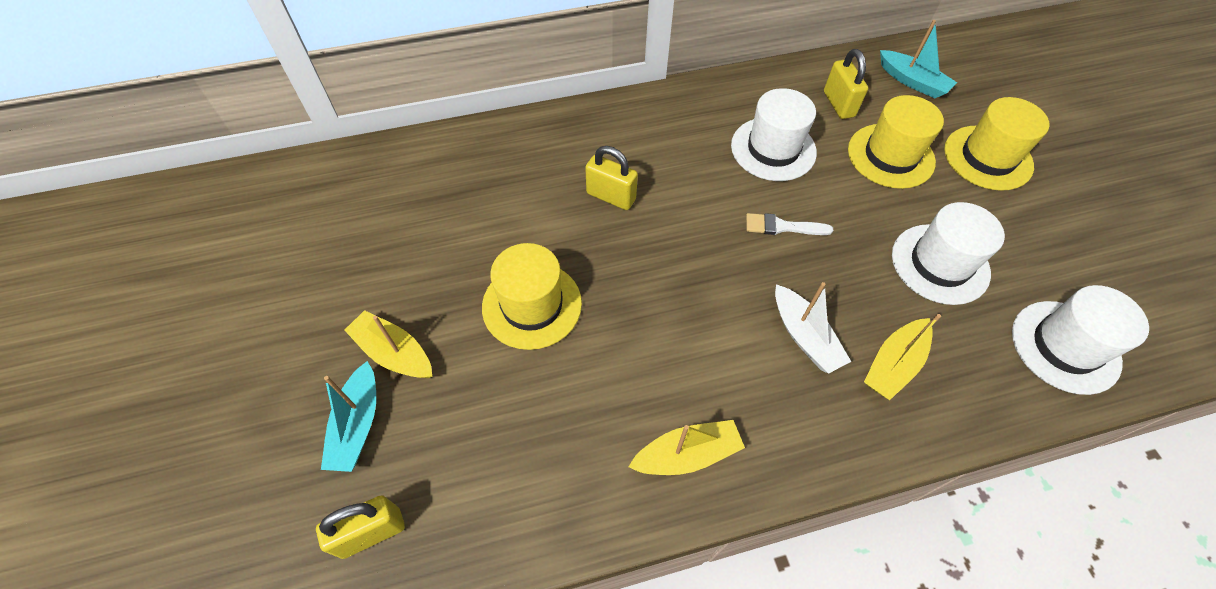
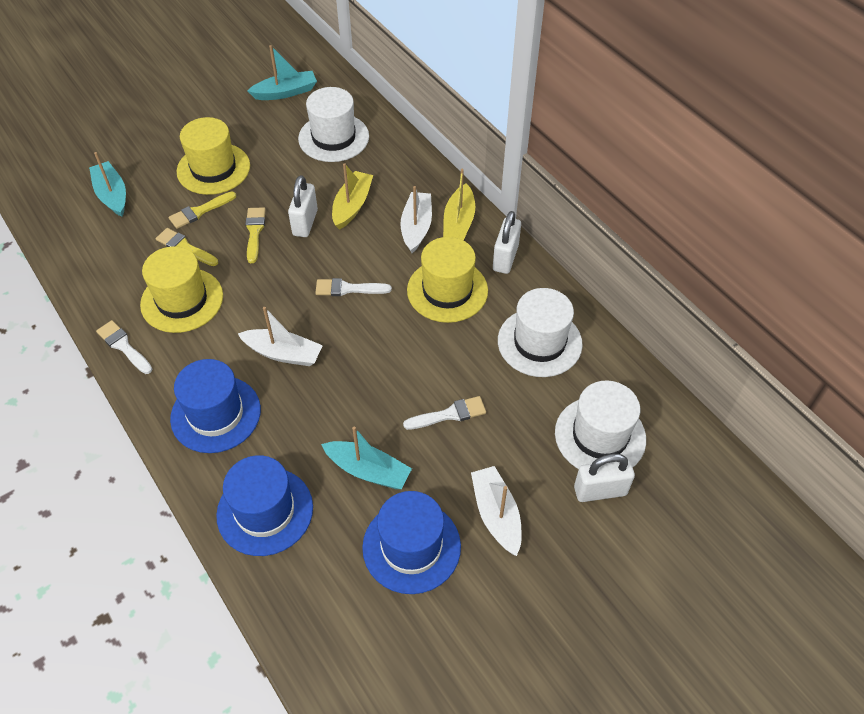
blue hat: none = 0 -> [170,359,261,453] [216,455,313,556] [362,491,461,594] = 3
turquoise boat: [321,361,376,472] [880,20,957,98] = 2 -> [89,152,126,217] [247,45,317,100] [321,427,412,489] = 3
white boat: [775,282,851,374] = 1 -> [238,307,323,366] [400,186,432,253] [471,466,521,556] = 3
white brush: [746,213,833,235] = 1 -> [96,320,152,374] [315,278,392,296] [403,396,486,430] = 3
white padlock: none = 0 -> [288,175,318,237] [493,211,521,274] [574,454,635,502] = 3
yellow boat: [344,310,432,378] [629,420,745,475] [864,314,941,400] = 3 -> [332,163,373,230] [443,169,475,240] = 2
yellow brush: none = 0 -> [156,228,218,266] [169,191,236,229] [245,207,266,263] = 3
yellow padlock: [316,495,405,559] [585,146,638,210] [824,49,868,119] = 3 -> none = 0

